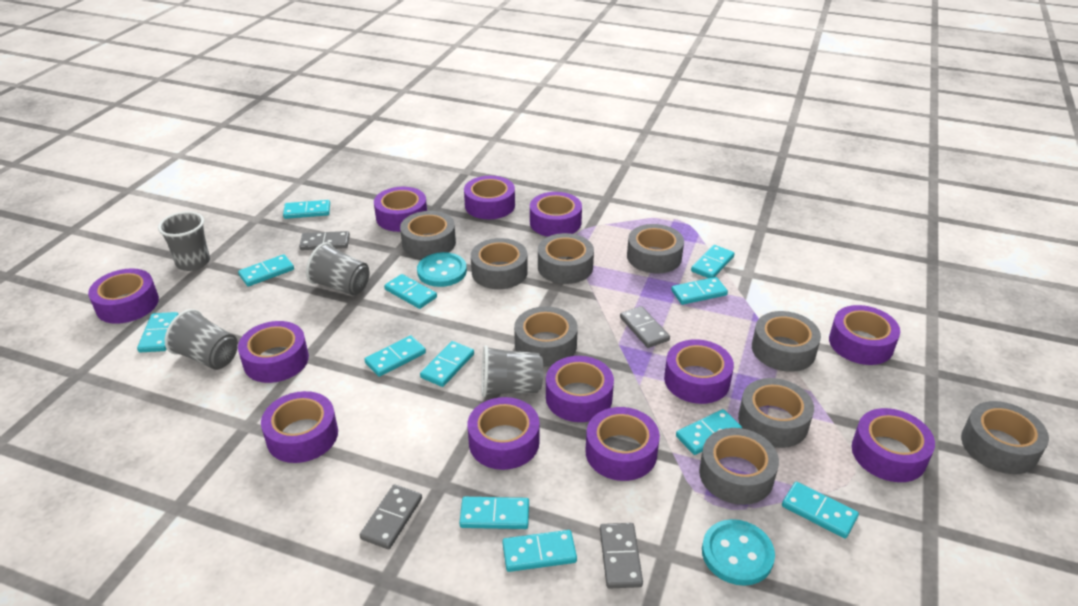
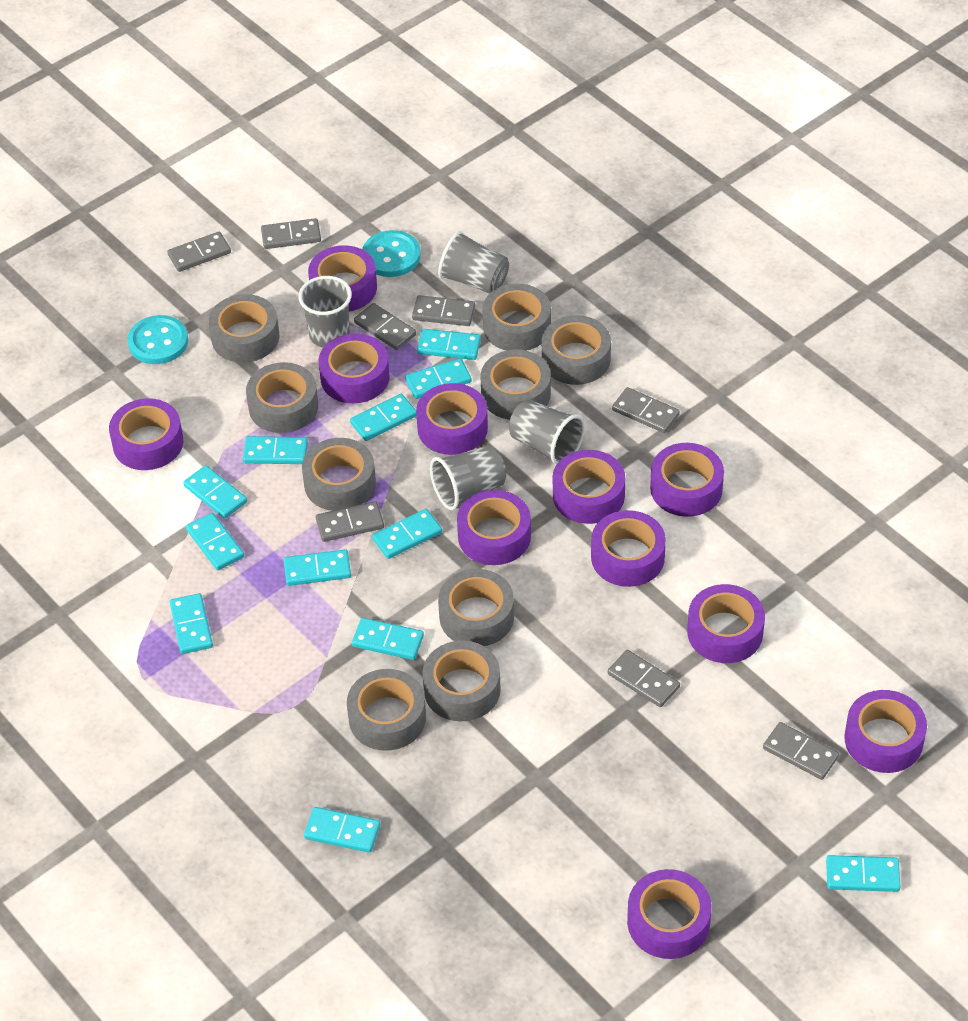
grey domino: [299,231,350,250] [360,485,422,549] [600,523,643,589] [620,306,670,348] = 4 -> [167,232,231,272] [261,218,321,249] [316,501,384,542] [354,303,416,350] [412,295,475,326] [608,650,680,707] [612,387,680,433] [763,722,839,780] = 8
purple tape: [88,268,159,324] [238,321,309,383] [261,391,338,463] [374,187,427,232] [464,176,515,219] [468,397,540,470] [530,192,582,237] [546,356,614,422] [586,407,660,481] [664,339,734,404] [829,305,900,365] [852,408,935,482] = 12 -> [109,398,183,470] [308,245,377,311] [319,334,390,403] [416,383,488,455] [457,490,531,565] [553,450,625,524] [591,510,666,587] [627,869,711,959] [650,443,724,517] [687,584,765,663] [844,690,927,773] = 11

